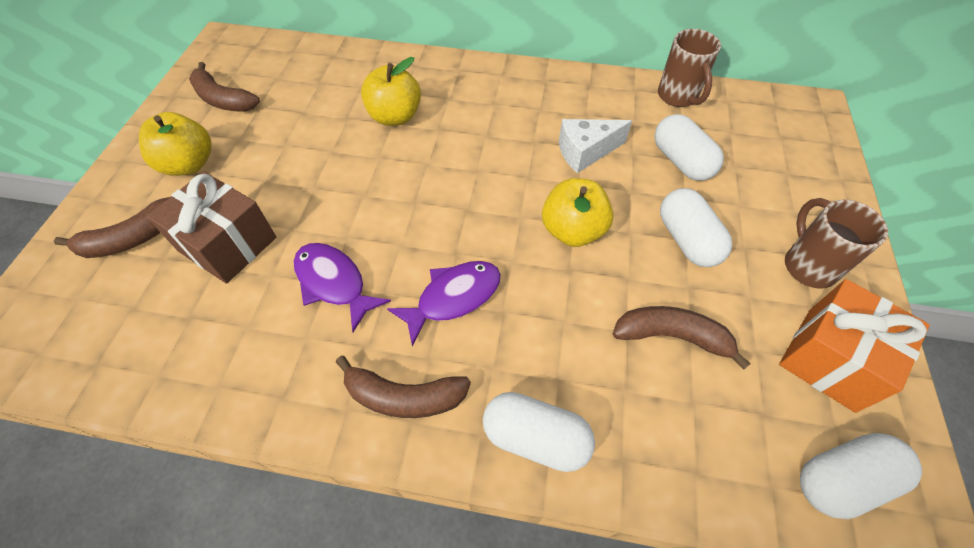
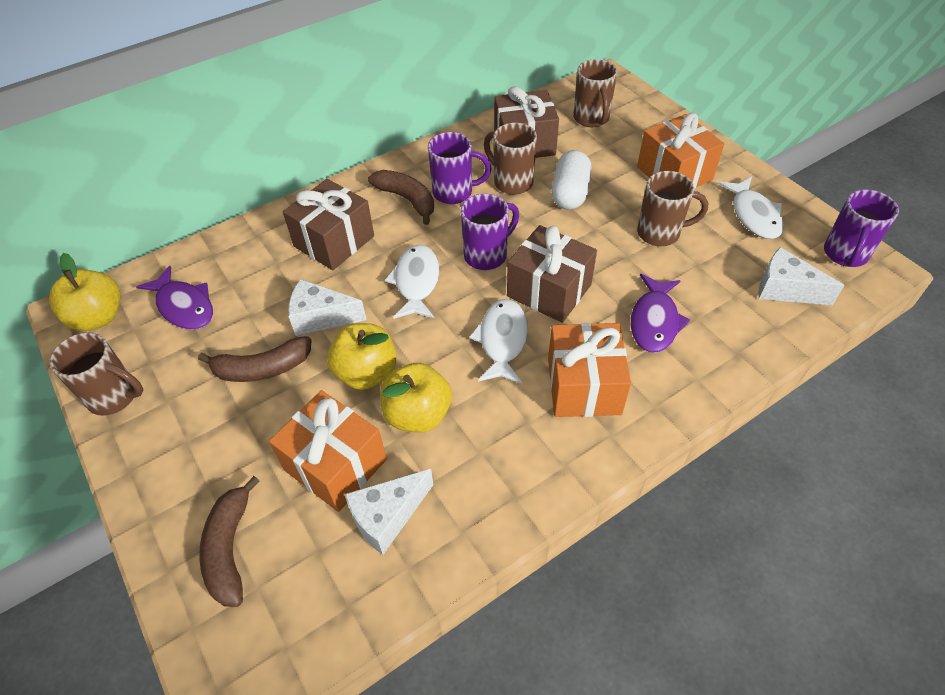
brown banana: [54,197,170,258] [189,62,260,112] [336,356,471,418] [613,306,751,370] = 4 -> [198,336,312,382] [199,476,260,607] [368,170,434,225] = 3
brown gift: [146,172,276,284] = 1 -> [283,179,374,270] [494,86,559,158] [507,225,597,323] = 3
brown mug: [658,29,721,107] [785,198,888,289] = 2 -> [50,332,143,416] [484,123,537,195] [573,59,617,127] [637,171,708,246] = 4
orange gift: [779,279,930,413] = 1 -> [269,390,387,512] [548,323,631,417] [637,113,724,189] = 3
purple mug: none = 0 -> [428,132,491,204] [461,194,519,270] [824,189,899,267] = 3
white capsule: [483,392,595,472] [654,114,724,181] [660,188,732,267] [800,433,922,519] = 4 -> [551,150,592,210] = 1
white cheese: [559,119,632,173] = 1 -> [288,279,367,336] [345,469,433,555] [759,247,845,305] = 3
white fish: none = 0 -> [385,245,439,319] [469,299,528,384] [718,177,784,239] = 3

